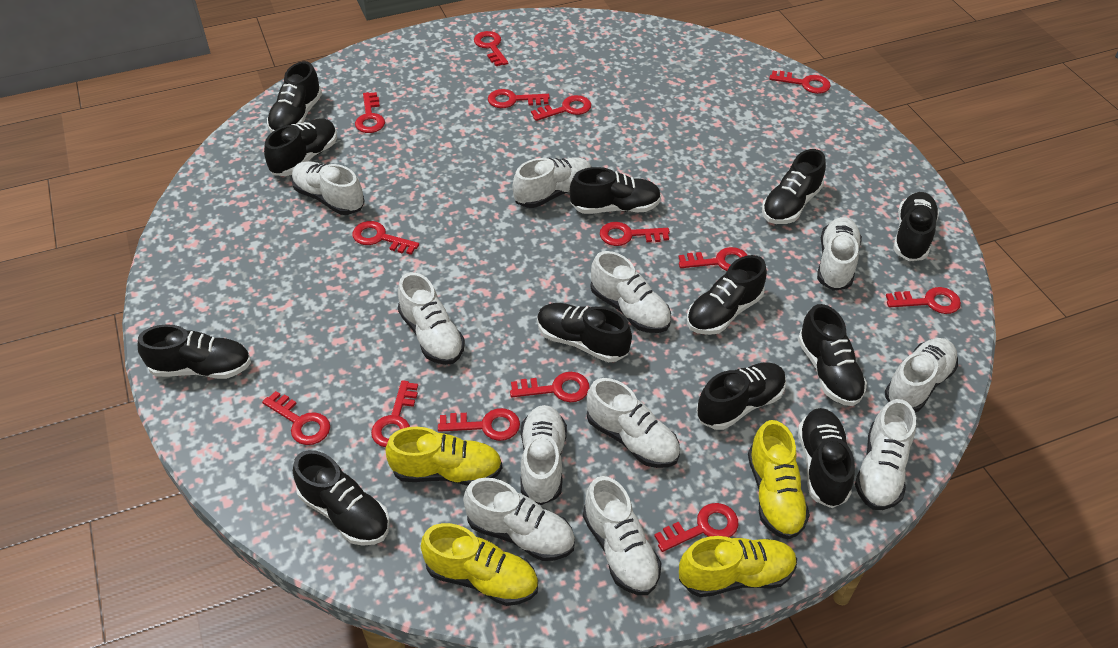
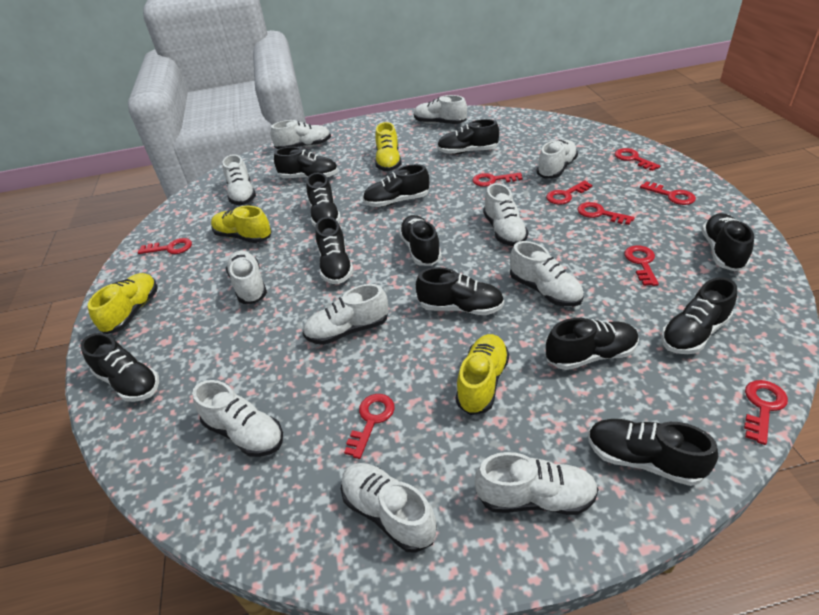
red key: [262,391,330,445] [352,221,419,255] [355,92,385,133] [371,380,418,447] [438,408,520,441] [474,31,508,66] [488,89,550,108] [510,372,589,402] [531,95,591,121] [600,222,670,246] [654,503,739,552] [679,247,748,271] [769,71,831,94] [886,287,961,314] = 14 -> [138,238,192,254] [344,394,395,459] [473,173,522,187] [546,180,592,205] [577,202,634,225] [615,148,660,171] [624,245,659,286] [640,181,696,205] [744,380,788,445] = 9

